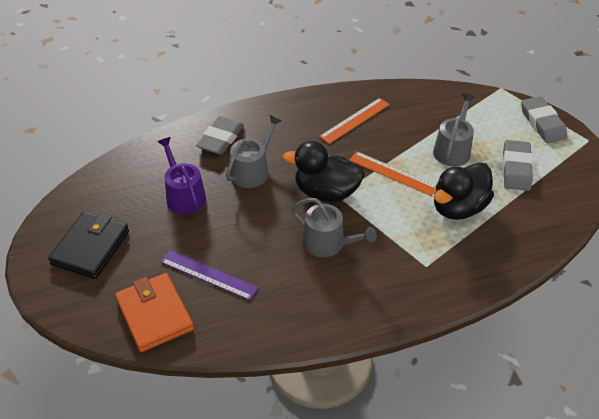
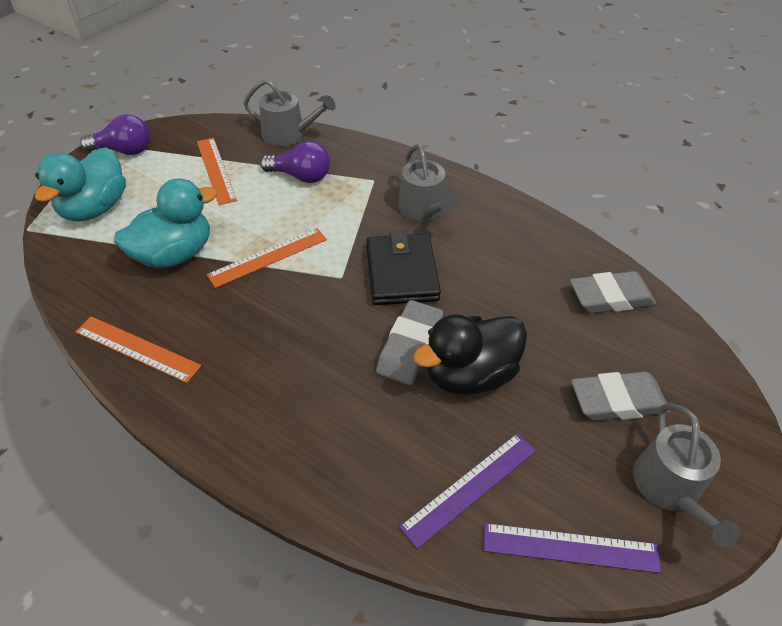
black duck: [283,141,365,202] [434,163,494,220] = 2 -> [413,315,527,395] = 1
orange ruler: [319,98,390,144] [349,151,436,196] = 2 -> [75,316,201,383] [197,138,237,205] [207,228,327,288] = 3
orange wallet: [115,273,194,352] = 1 -> none = 0
purple light bulb: none = 0 -> [80,114,150,155] [260,141,330,183] = 2
purple ruler: [161,250,259,300] = 1 -> [399,433,536,549] [484,523,661,573] = 2
purple watering can: [158,137,206,214] = 1 -> none = 0
turquoise duck: none = 0 -> [35,147,126,222] [114,178,218,268] = 2

